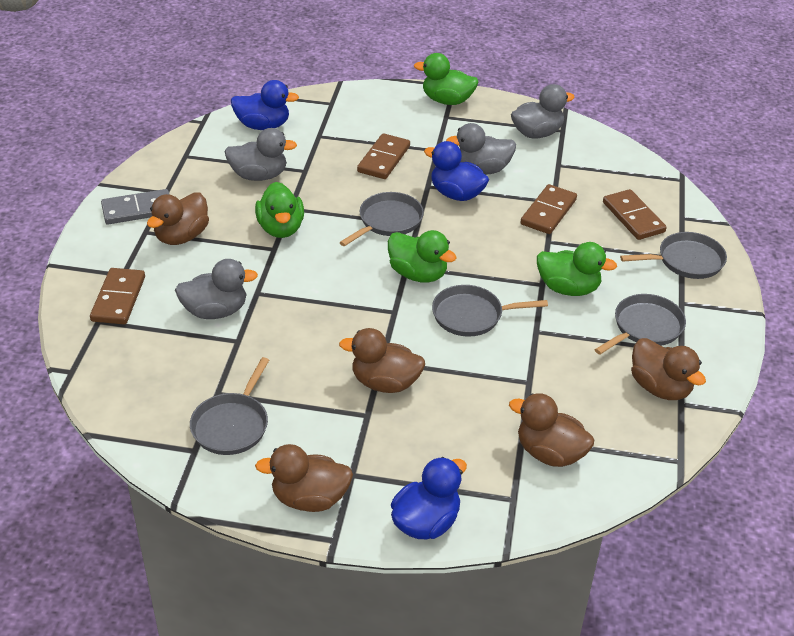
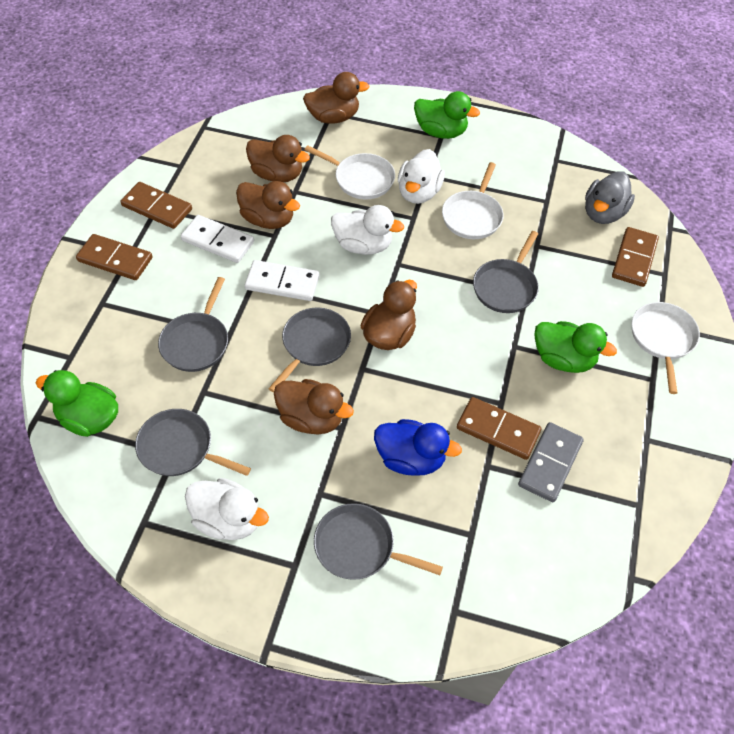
blue duck: [231,80,299,130] [391,457,467,539] [424,141,489,201] = 3 -> [374,419,462,476] = 1
green duck: [255,182,304,238] [388,230,457,283] [414,53,479,105] [537,242,617,296] = 4 -> [36,370,118,437] [414,91,480,139] [535,321,617,373] = 3
grey duck: [175,259,258,319] [224,128,297,181] [446,123,516,175] [511,84,575,139] = 4 -> [585,171,635,224] = 1
white domino: none = 0 -> [181,215,254,263] [245,260,319,301] = 2
white duck: none = 0 -> [185,478,269,540] [331,205,404,255] [398,149,445,204] = 3
white pan: none = 0 -> [304,145,395,199] [442,162,504,239] [632,302,700,394] = 3

